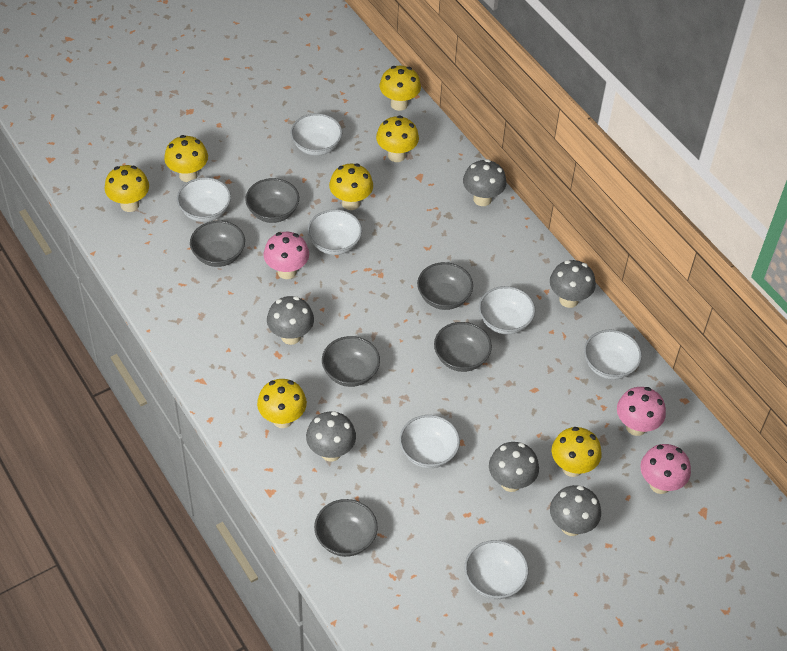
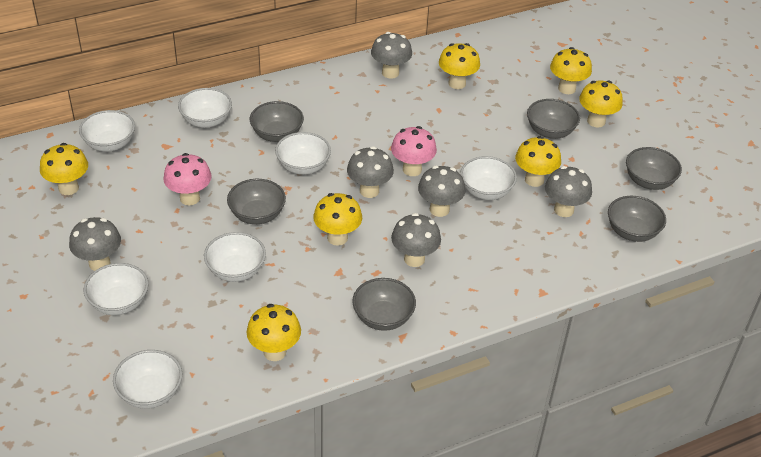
pink mushroom: [264,232,309,279] [617,387,666,436] [640,444,691,494] = 3 -> [163,153,212,205] [391,126,437,176] = 2

